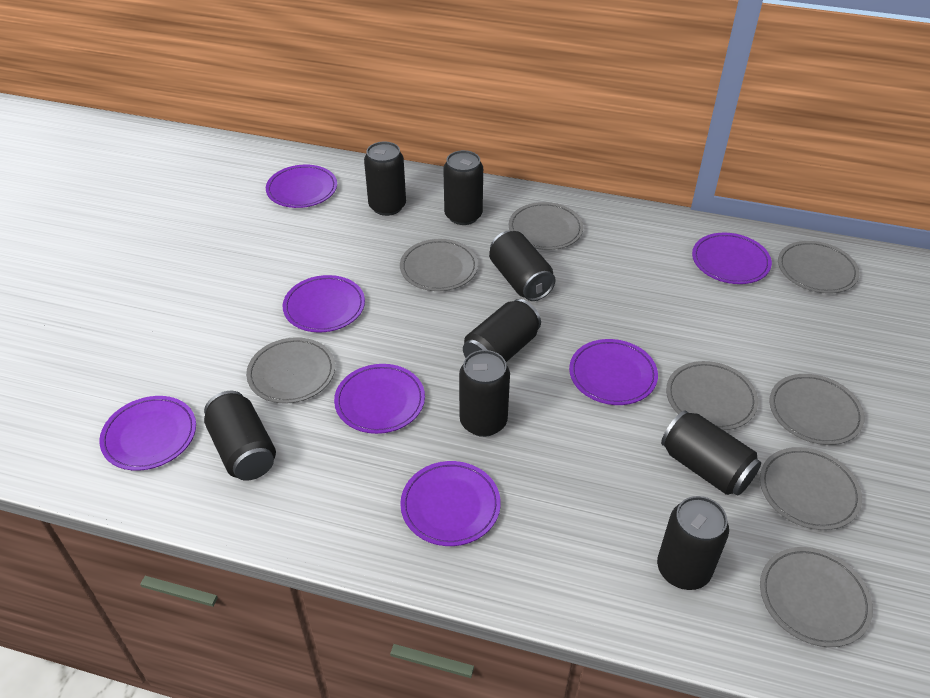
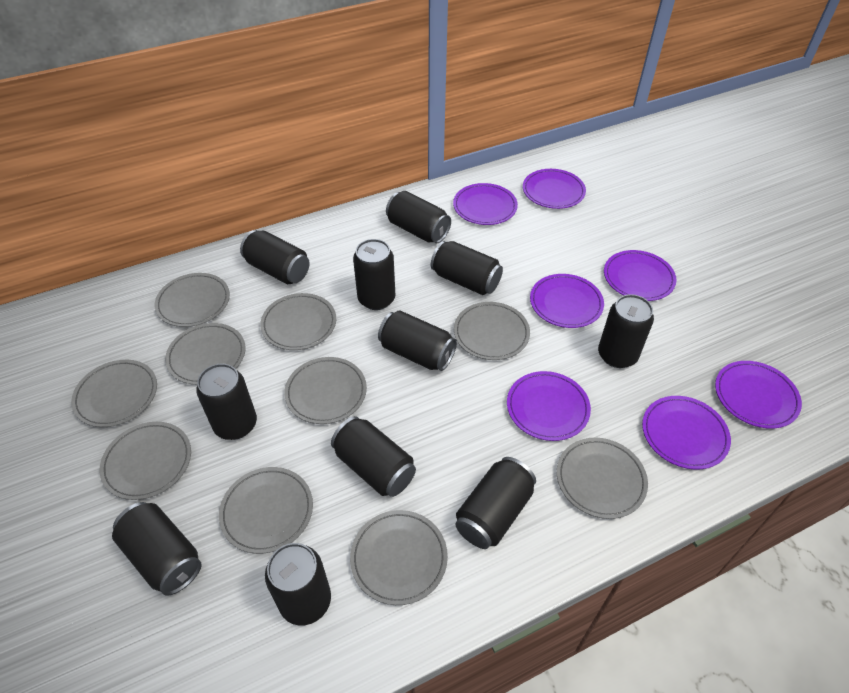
black can: [204,391,276,481] [364,141,406,216] [443,150,483,225] [459,350,510,437] [463,299,541,362] [489,231,556,301] [657,496,729,590] [661,410,761,495] = 8 -> [112,502,202,596] [196,363,257,440] [240,230,310,284] [265,543,331,625] [331,416,416,497] [353,239,395,310] [378,310,457,371] [386,191,451,243] [431,241,503,295] [456,457,536,549] [598,294,654,368] = 11
grey plate: [246,337,335,404] [400,239,478,291] [509,202,583,250] [666,361,758,430] [760,447,862,530] [760,547,873,647] [769,374,865,445] [778,241,859,293] = 8 -> [71,360,157,427] [99,422,191,500] [155,273,230,327] [165,323,246,385] [219,467,313,554] [260,293,336,350] [284,357,367,424] [350,510,448,605] [454,302,530,360] [557,438,648,519] = 10

